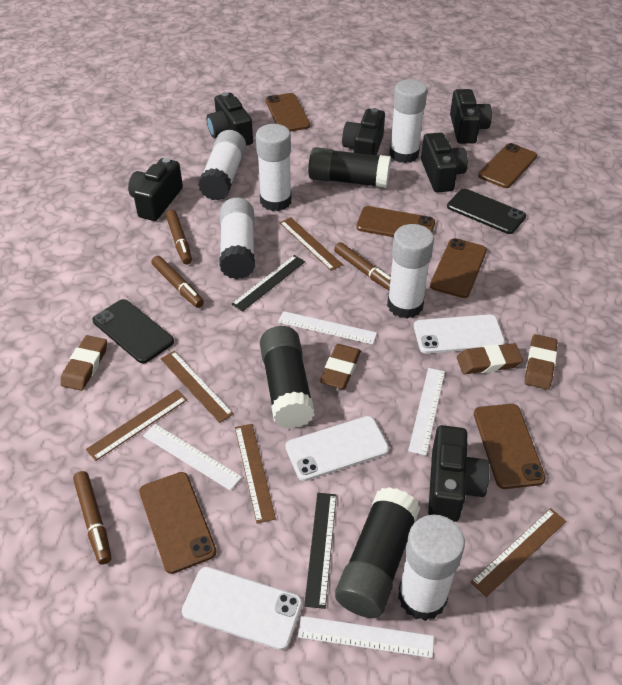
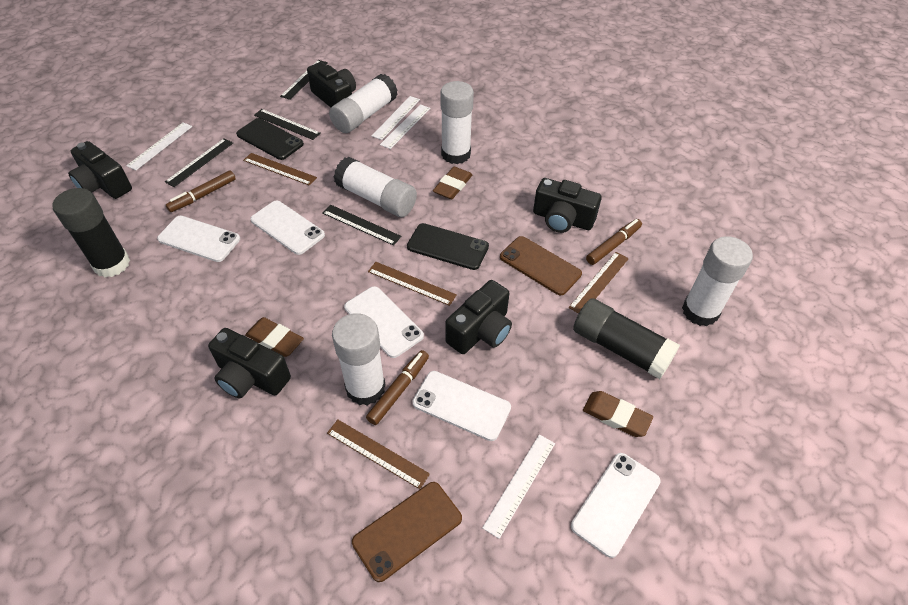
black camera: [128,158,183,221] [207,92,253,146] [342,108,385,155] [421,132,468,193] [428,425,490,522] [450,89,492,144] = 6 -> [68,141,132,199] [208,328,291,399] [307,62,356,107] [446,280,512,354] [533,178,602,233] = 5
black glue stick: [260,326,315,429] [308,147,391,188] [335,487,420,618] = 3 -> [52,188,130,277] [573,298,680,379] = 2
black ruler: [231,255,305,312] [304,493,337,609] = 2 -> [165,138,233,187] [254,109,321,140] [280,60,328,100] [322,205,401,246] = 4
brown eraser: [61,335,107,391] [320,344,361,389] [457,343,523,374] [525,334,558,390] = 4 -> [245,317,304,357] [433,167,472,199] [583,391,653,437] = 3
brown marker: [73,471,112,565] [152,256,204,308] [166,210,192,265] [334,242,391,290] = 4 -> [166,170,236,212] [366,350,429,425] [586,219,642,265] = 3
brown phone: [139,472,216,574] [265,93,311,132] [356,206,435,237] [430,238,487,298] [474,404,546,489] [478,143,537,188] = 6 -> [352,482,462,582] [500,236,582,295] = 2
brown ruler: [86,390,187,461] [160,351,234,423] [235,424,276,524] [280,217,343,271] [471,508,566,597] = 5 -> [243,153,317,186] [327,420,430,489] [368,262,457,306] [569,252,629,314] = 4
white glue stick: [198,130,246,201] [219,198,255,279] [256,124,292,211] [387,224,434,318] [389,79,427,163] [398,515,465,621] = 6 -> [329,74,398,133] [332,313,386,406] [334,157,417,217] [441,81,474,164] [682,236,753,326] = 5
white phone: [182,567,303,650] [285,416,389,481] [414,314,505,354] = 3 -> [157,216,240,262] [250,201,325,255] [344,286,424,358] [412,371,511,441] [571,453,661,558] = 5

